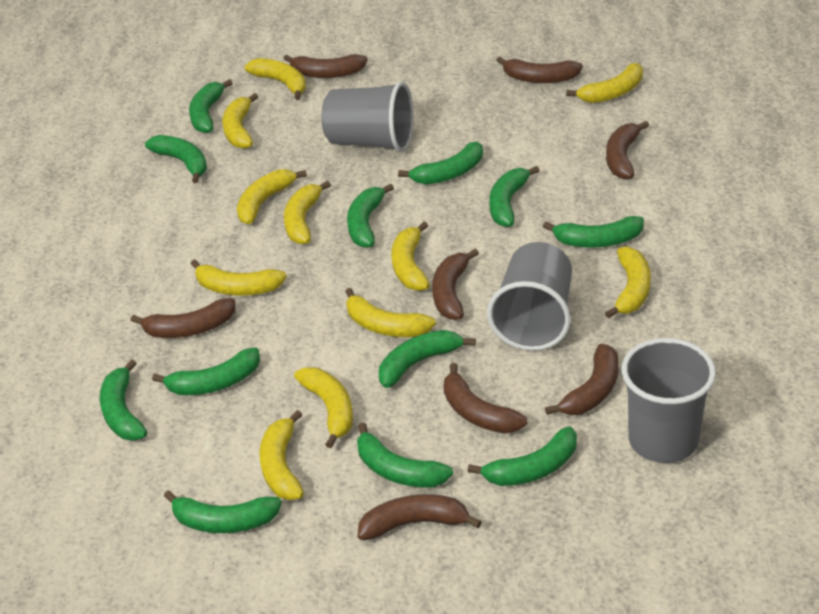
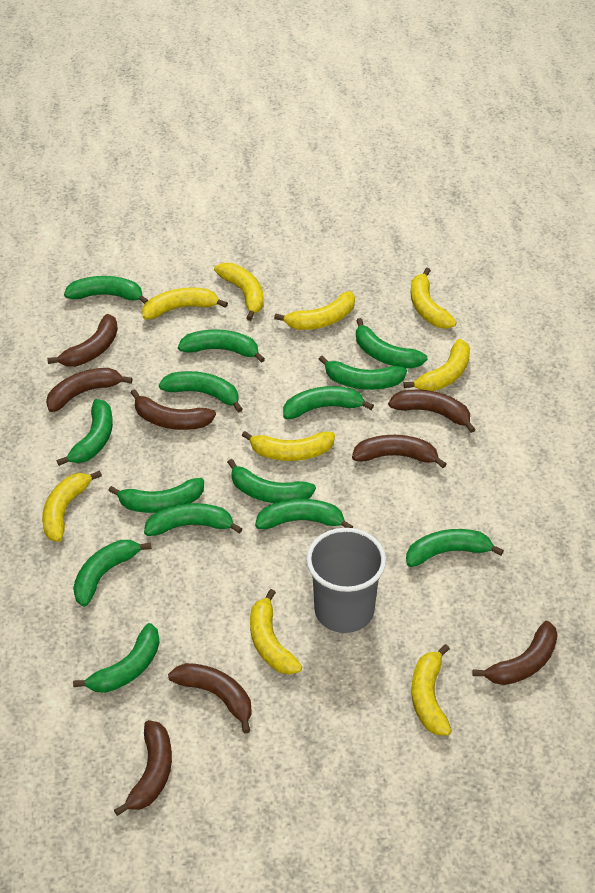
green banana: [100,359,147,441] [145,135,207,183] [152,347,260,395] [164,490,282,533] [189,79,233,133] [347,184,394,248] [357,422,453,487] [379,330,476,388] [398,142,483,185] [468,427,577,486] [489,166,540,227] [543,216,644,248] = 12 -> [57,399,113,466] [64,276,148,304] [73,540,152,607] [73,623,160,693] [108,478,204,513] [144,503,242,536] [159,371,243,413] [178,329,265,363] [227,459,316,503] [255,499,353,529] [283,386,374,419] [319,356,407,390] [356,318,428,368] [406,529,504,567] = 14
grey cup: [321,81,414,152] [487,242,572,351] [621,338,716,463] = 3 -> [306,528,386,633] = 1
yellow banana: [191,259,286,296] [222,93,258,149] [237,169,307,224] [245,58,306,100] [260,410,304,500] [284,181,331,245] [294,367,353,448] [345,288,436,337] [391,222,430,291] [566,63,643,103] [605,247,651,318] = 11 -> [42,470,102,542] [142,287,228,320] [214,263,264,321] [242,431,335,461] [250,589,302,675] [274,291,355,330] [404,339,470,391] [411,268,457,329] [411,644,452,736] = 9

